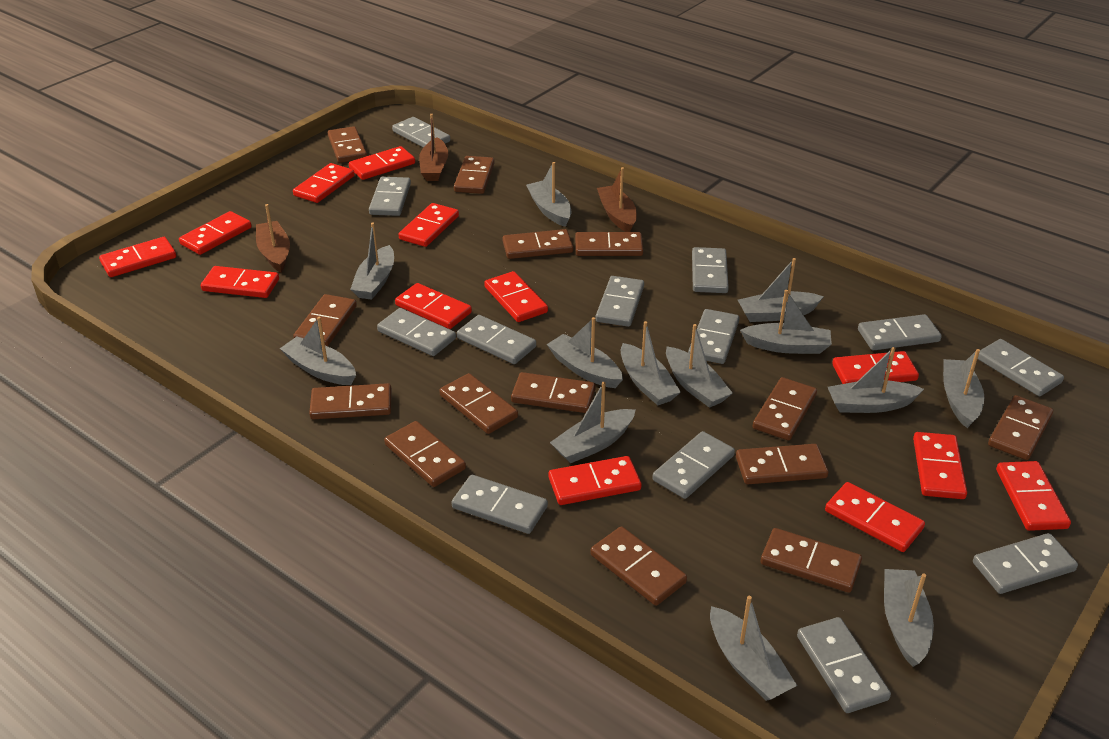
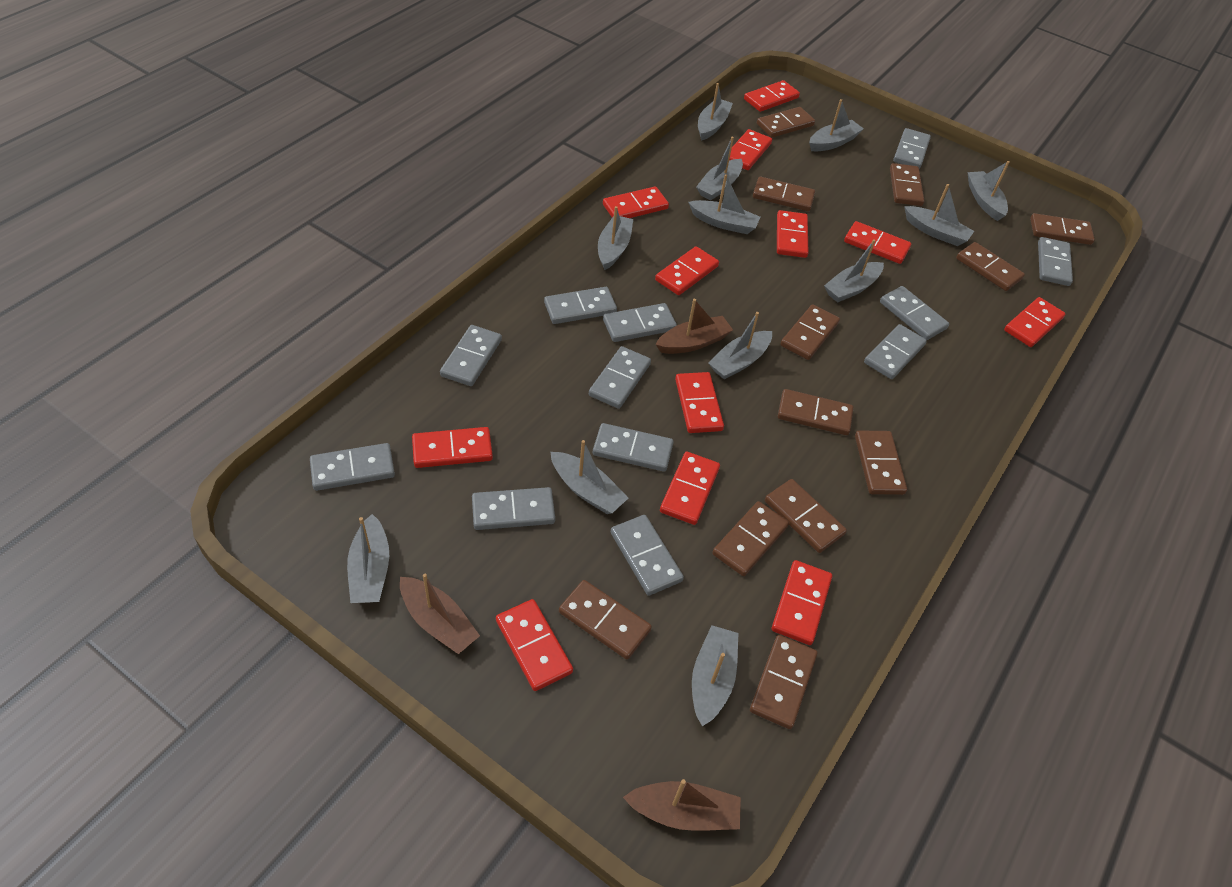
brown domino: [293,294,357,346] [309,383,392,419] [328,126,367,163] [384,421,466,487] [439,373,518,434] [454,156,494,194] [503,229,573,259] [511,372,595,413] [575,232,643,256] [591,526,687,606] [736,444,829,484] [753,377,817,441] [761,528,862,593] [988,395,1053,460] = 14 -> [559,580,652,660] [712,501,789,576] [750,635,818,729] [753,177,815,211] [757,107,815,138] [765,479,847,553] [778,389,853,435] [780,304,840,360] [855,430,907,495] [890,163,924,206] [956,242,1025,291] [1030,213,1095,245] = 12
grey boat: [280,317,356,385] [350,223,394,300] [526,162,571,227] [547,317,623,388] [550,382,636,463] [621,321,681,406] [666,324,733,408] [710,596,797,701] [738,258,824,322] [740,290,832,354] [828,347,924,413] [884,569,934,667] [943,349,984,428] = 13 -> [347,514,389,603] [551,440,628,514] [598,206,633,270] [688,175,760,234] [692,625,739,726] [696,136,743,201] [698,83,733,141] [708,312,772,379] [809,99,864,151] [824,239,884,303] [904,184,974,246] [968,161,1010,221] = 12
grey domino: [369,177,411,216] [377,308,456,356] [392,117,450,148] [451,475,548,534] [457,315,536,364] [596,276,644,327] [652,431,735,499] [688,309,740,364] [692,247,729,293] [797,617,891,713] [858,314,942,350] [973,533,1078,594] [978,339,1064,396] = 13 -> [310,443,395,491] [440,325,502,386] [472,487,555,530] [544,287,617,324] [589,346,651,409] [593,423,673,472] [603,303,677,342] [611,515,684,596] [864,324,927,379] [880,286,949,340] [893,128,931,169] [1038,237,1073,286] = 12
red domino: [99,237,176,277] [179,211,252,255] [201,266,279,298] [293,163,355,203] [349,146,415,180] [395,283,472,329] [399,203,459,247] [484,271,548,322] [549,456,642,505] [825,482,925,552] [832,351,919,384] [913,432,967,499] [996,461,1071,531] = 13 -> [412,427,493,468] [496,599,573,691] [603,186,669,218] [655,246,719,295] [660,452,720,525] [675,372,724,433] [729,129,772,170] [744,80,800,112] [772,560,832,645] [777,210,809,258] [844,221,911,264] [1004,297,1065,347] = 12

